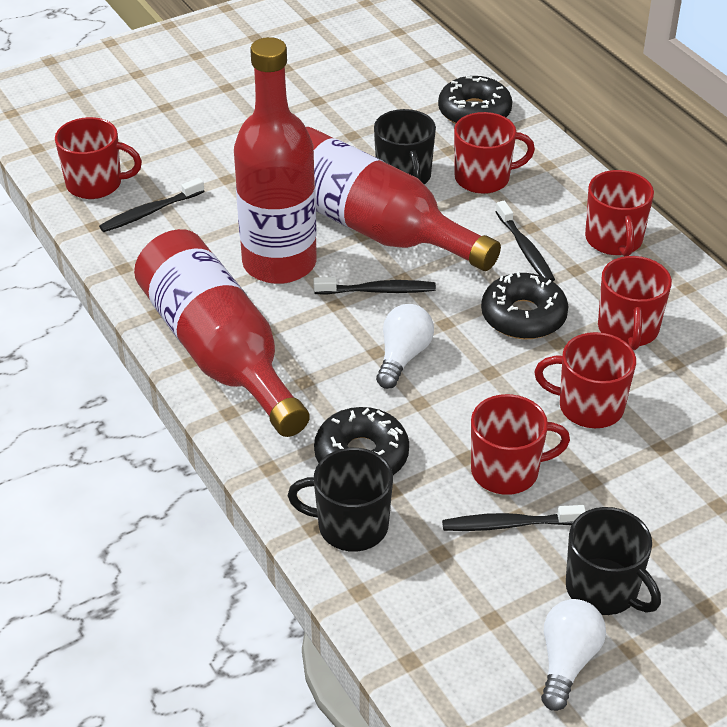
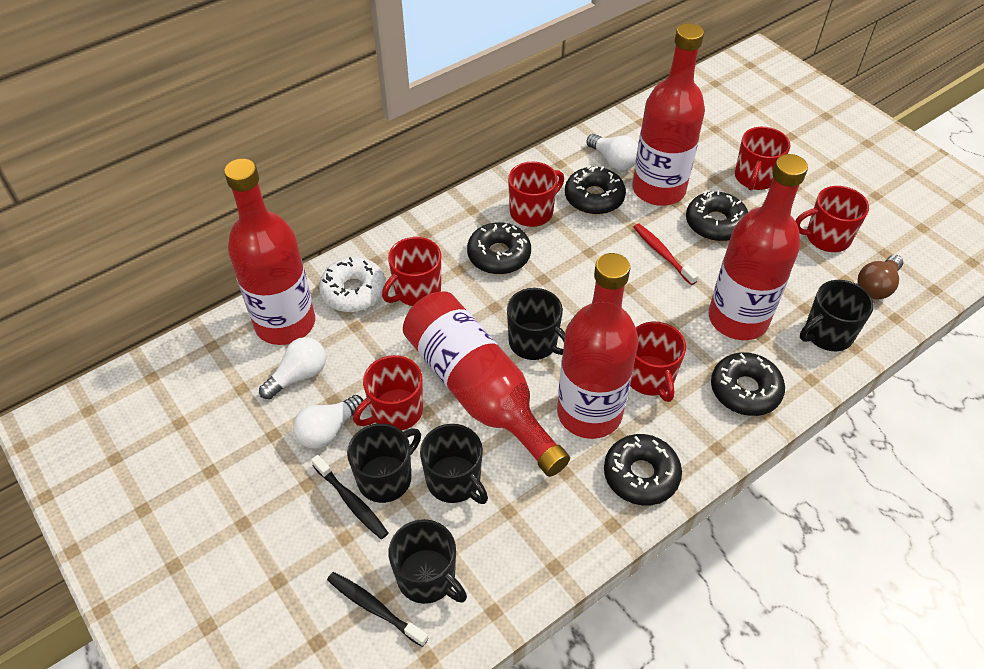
black donut: [314,407,409,475] [438,76,512,124] [481,271,569,339] = 3 -> [467,222,531,274] [565,165,626,215] [604,434,682,505] [686,191,748,241] [711,352,785,416] = 5
black mug: [288,448,393,552] [374,109,436,184] [566,507,661,615] = 3 -> [347,423,421,503] [388,519,467,604] [420,424,488,504] [507,288,565,360] [800,280,874,351] = 5
black toothbrush: [99,178,204,232] [313,277,436,295] [442,505,586,531] [496,201,555,281] = 4 -> [311,455,388,539] [327,572,428,647] = 2
brown light bulb: none = 0 -> [857,255,903,299] = 1
red bottle: [134,229,310,437] [234,37,317,284] [306,127,501,271] = 3 -> [224,159,315,345] [403,291,570,477] [557,253,638,439] [632,23,705,206] [709,154,808,340] = 5
red toothbrush: none = 0 -> [634,223,698,285] = 1
white donut: none = 0 -> [319,257,386,312] = 1
white light bulb: [376,304,434,389] [541,599,606,711] = 2 -> [259,337,326,399] [293,395,363,449] [587,134,638,170] = 3

